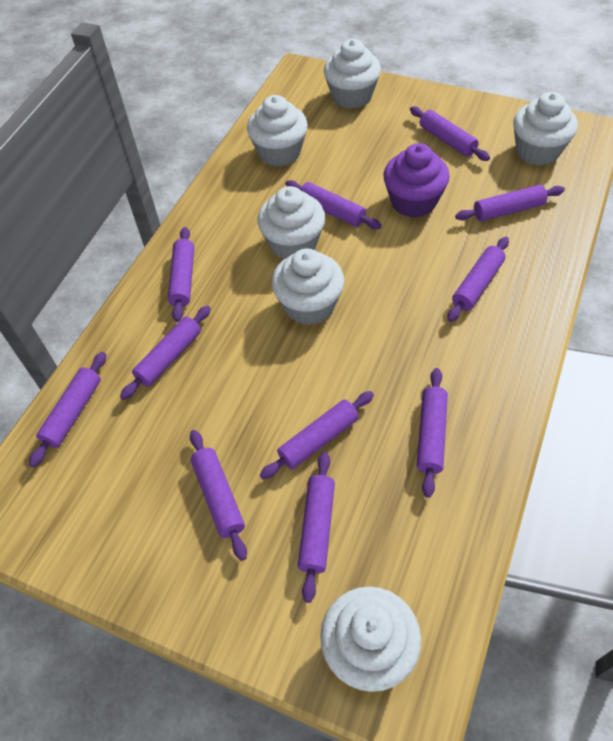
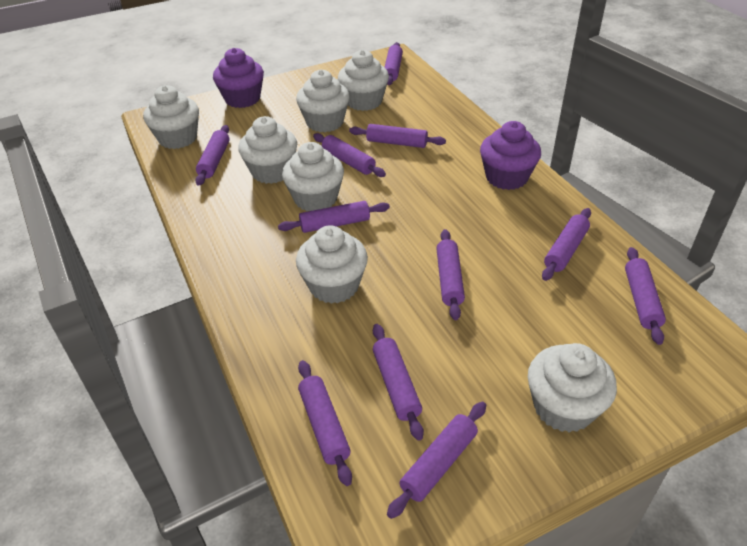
purple cupcake: [383,143,450,218] = 1 -> [213,48,264,108] [480,121,541,190] = 2
white cupcake: [247,95,308,166] [258,186,325,259] [272,248,344,325] [320,586,421,692] [324,39,381,109] [513,92,578,165] = 6 -> [143,85,199,149] [238,116,297,184] [282,142,344,211] [296,70,350,132] [296,225,368,304] [338,50,389,111] [528,343,617,433] = 7

